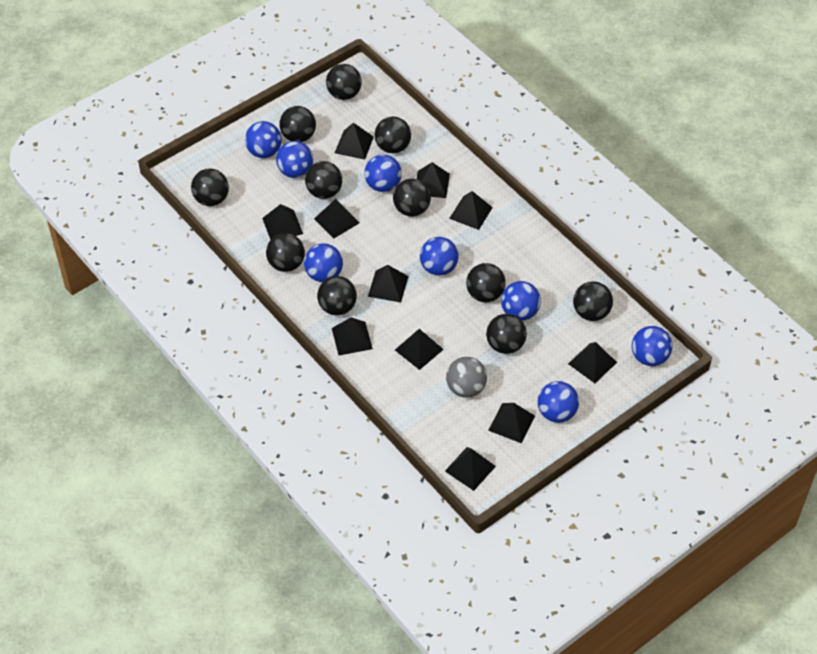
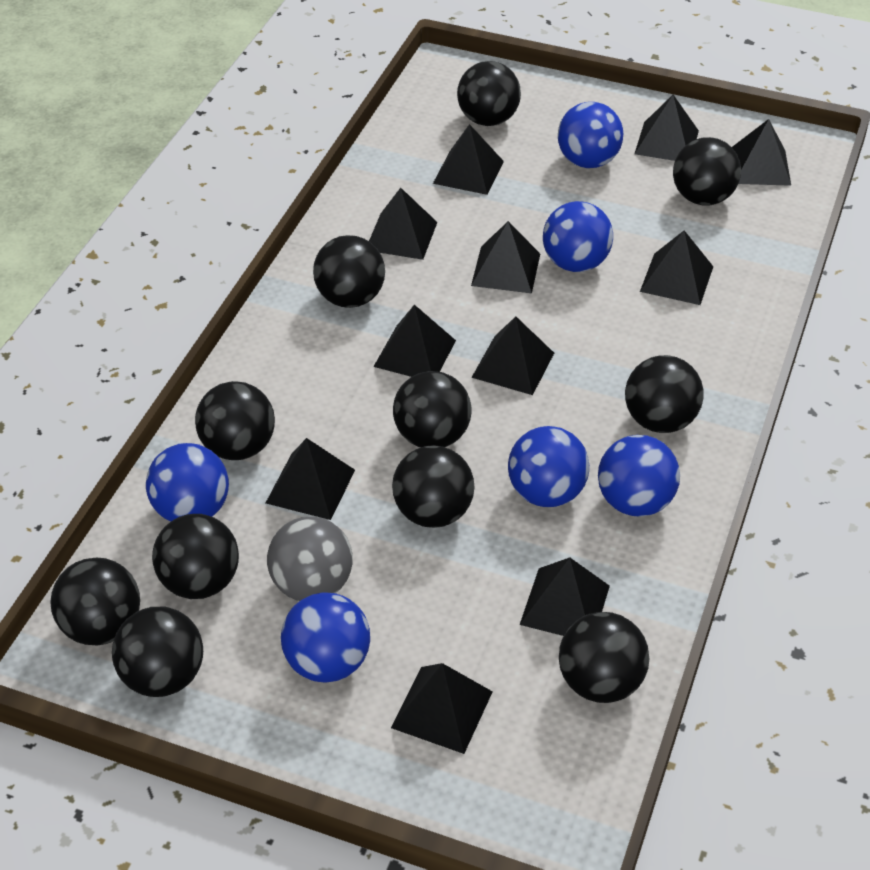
blue ball: [245,121,282,158] [276,141,313,178] [304,243,343,282] [364,155,402,192] [420,237,459,276] [501,281,541,321] [538,381,579,423] [632,326,673,366] = 8 -> [146,443,229,522] [281,592,370,683] [508,426,589,507] [543,201,613,272] [558,102,623,168] [598,435,680,517] = 6

